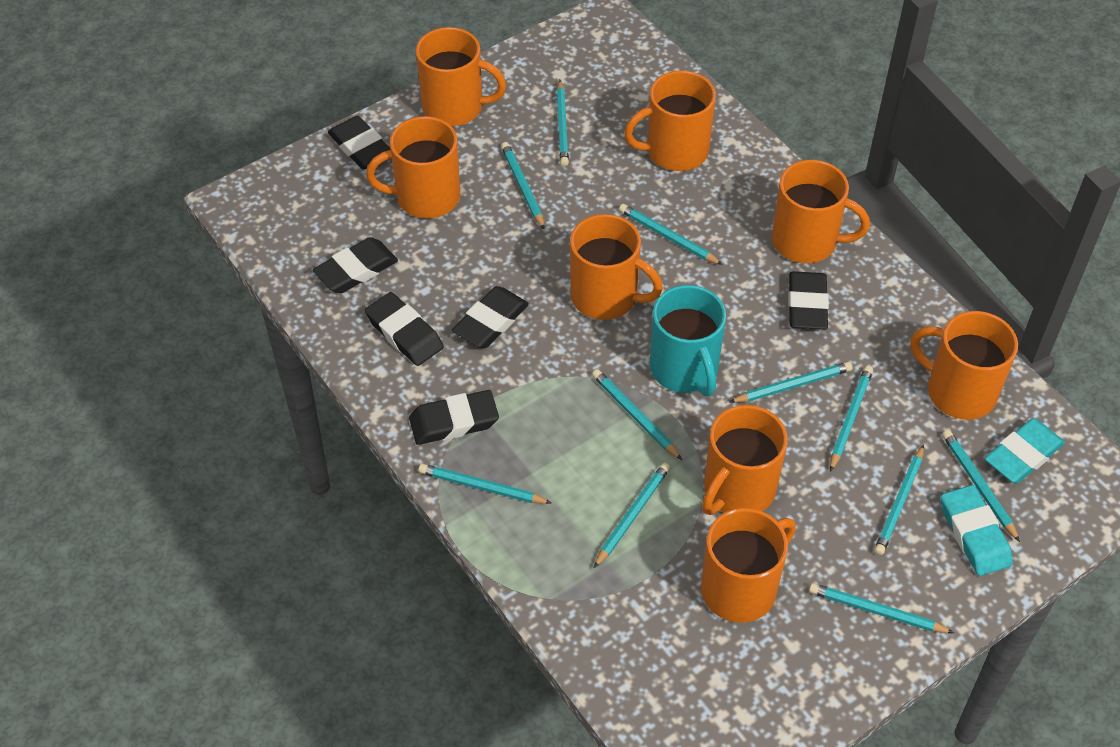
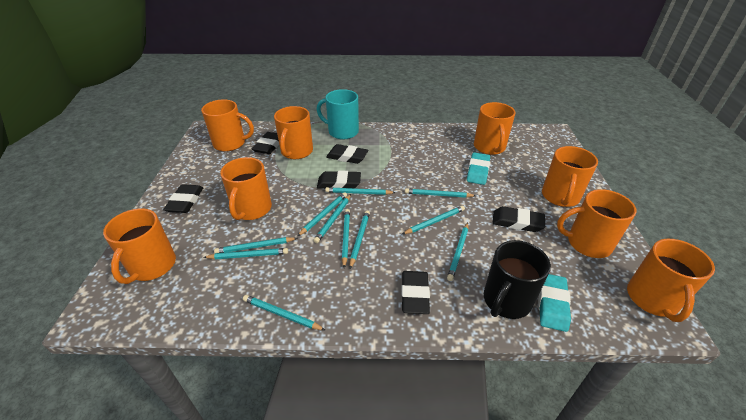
black mug: none = 0 -> [484,240,551,319] = 1

